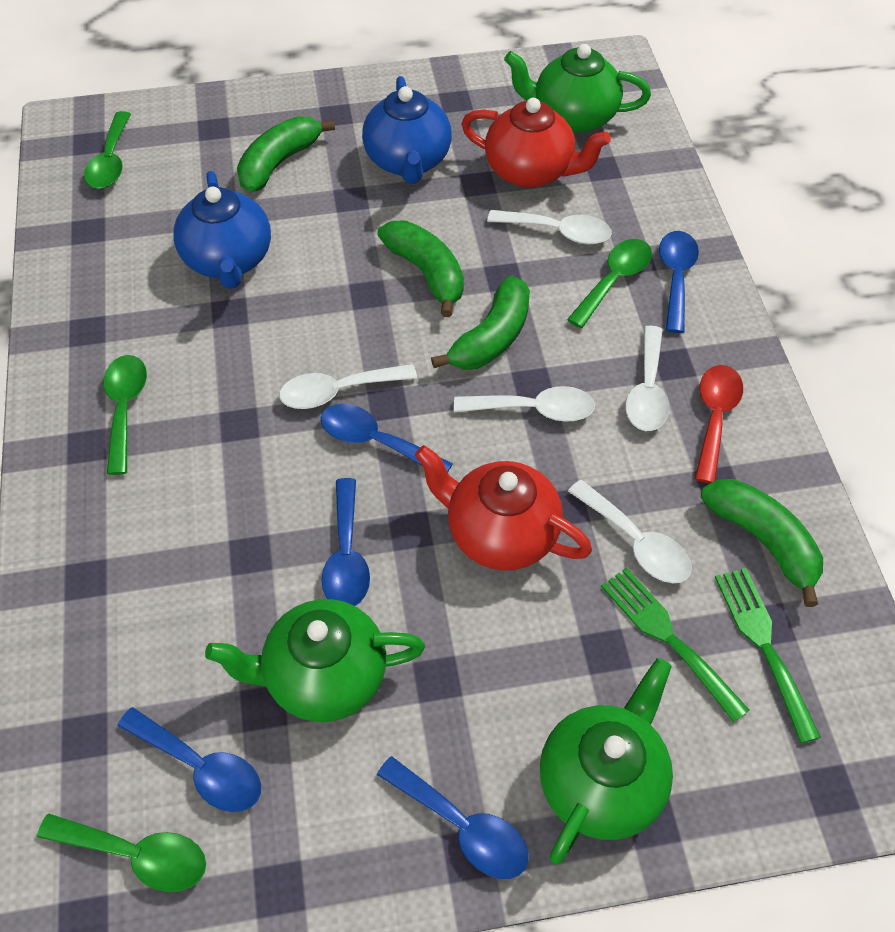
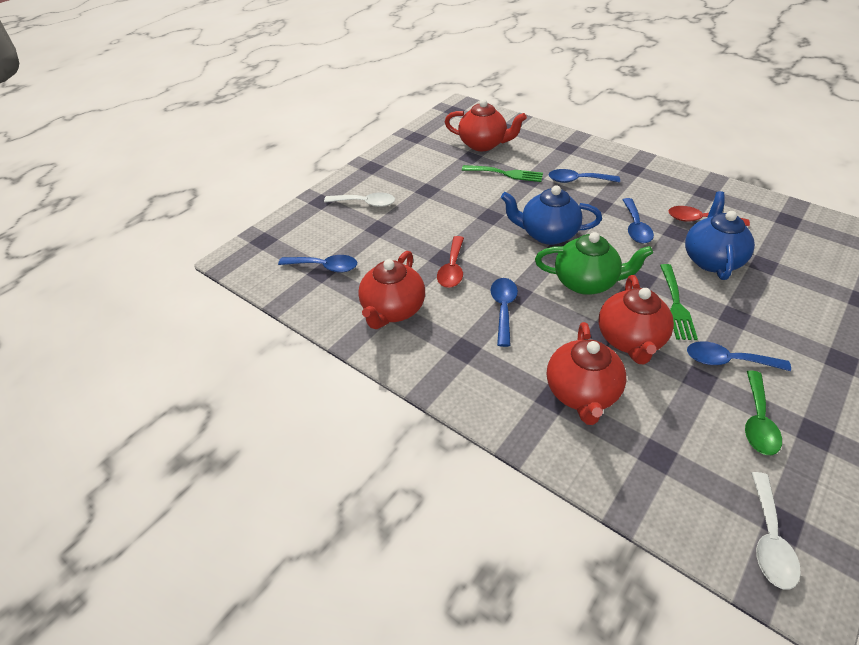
green banana: [237,116,335,192] [377,220,464,317] [431,276,530,370] [701,479,823,607] = 4 -> none = 0
green spoon: [37,814,206,892] [84,111,131,189] [103,355,147,475] [567,239,652,328] = 4 -> [745,370,782,455] = 1
green teapot: [205,599,425,722] [504,44,651,133] [540,658,673,864] = 3 -> [535,232,653,295] = 1
red spoon: [695,365,743,484] = 1 -> [437,236,464,288] [668,206,750,226] = 2
red teapot: [415,445,592,570] [462,98,611,188] = 2 -> [358,251,425,329] [445,99,527,151] [547,322,626,425] [598,275,674,365] = 4
white spoon: [279,364,417,409] [454,386,595,422] [487,210,612,245] [568,480,692,583] [625,326,669,431] = 5 -> [324,193,395,207] [751,472,801,589] = 2

